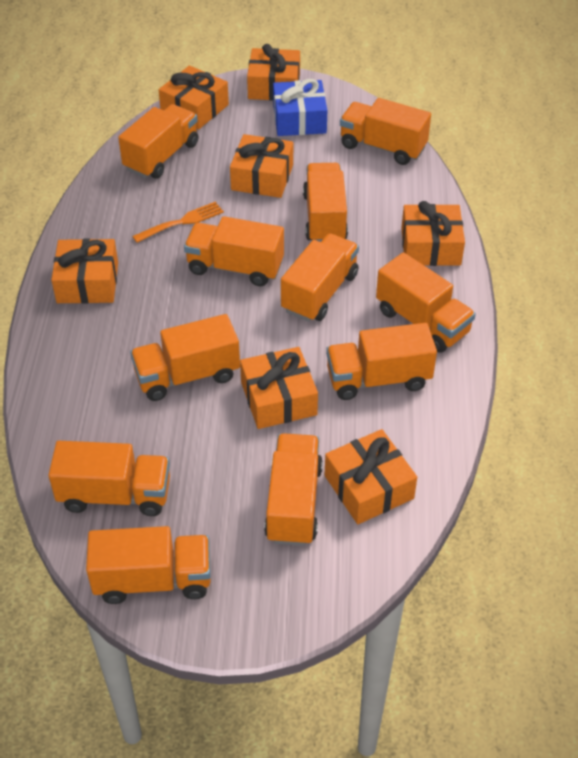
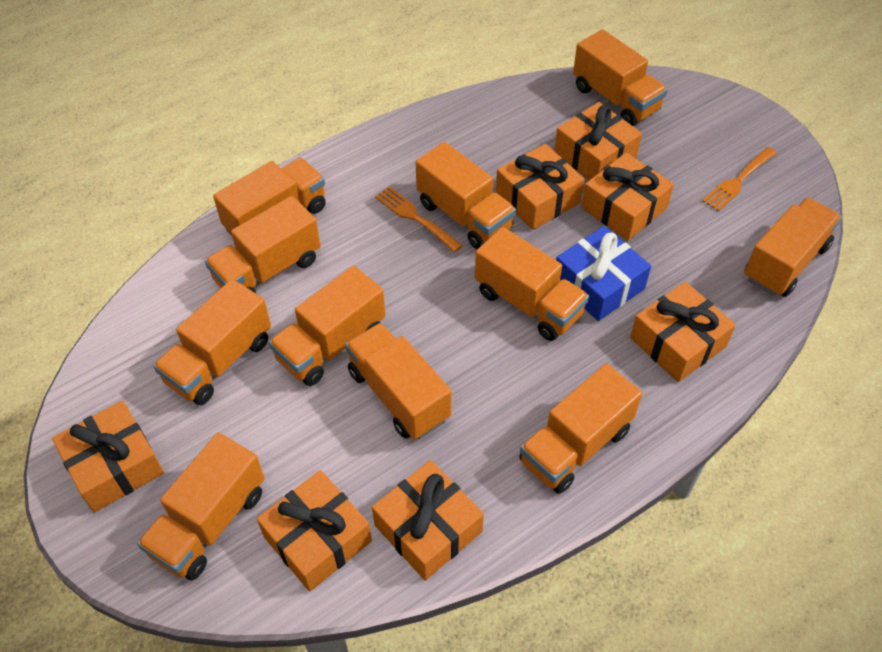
orange fork: [132,202,224,243] = 1 -> [375,186,463,252] [703,147,777,211] = 2

